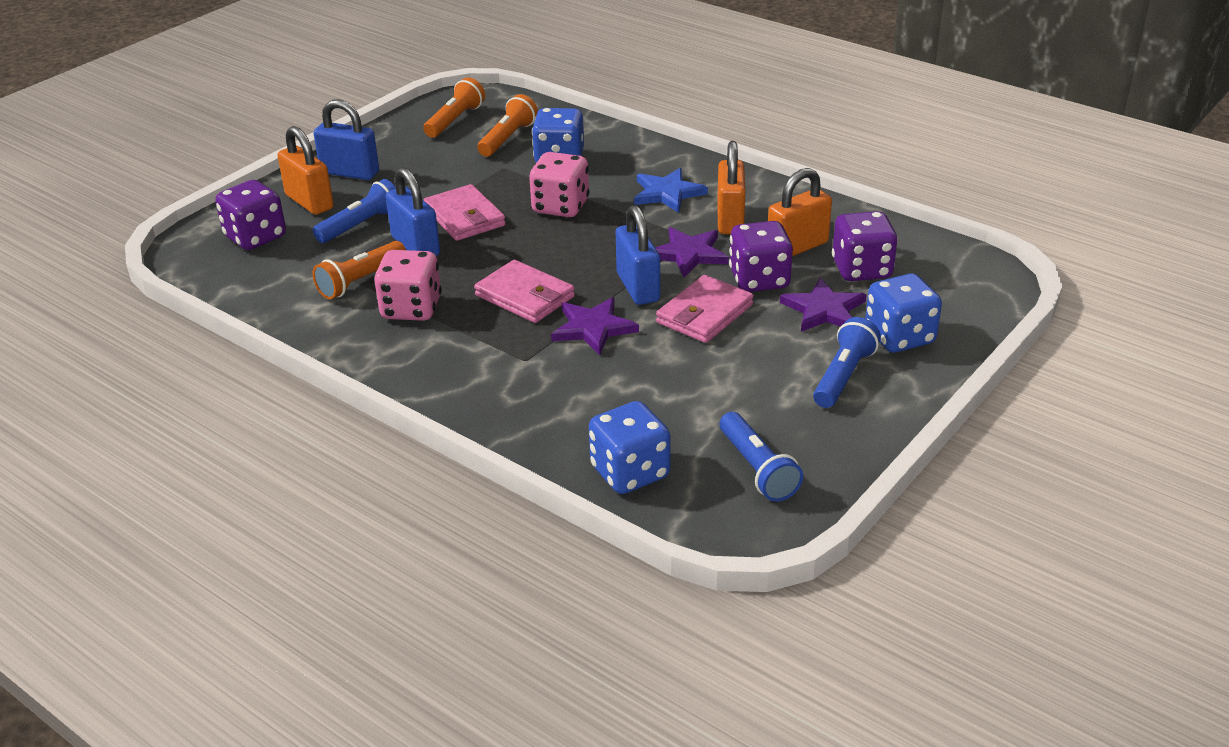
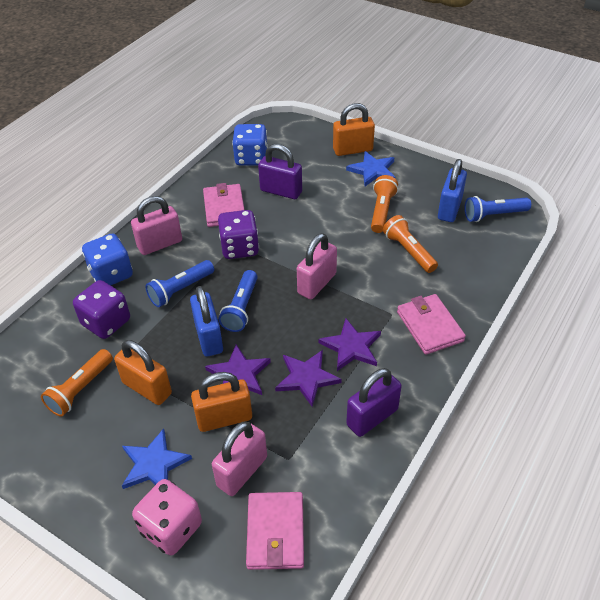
blue dice: [532,108,584,163] [589,401,670,494] [865,274,942,352] = 3 -> [82,233,133,285] [232,124,268,166] = 2
blue padlock: [314,99,379,180] [386,167,440,256] [616,205,660,305] = 3 -> [190,286,223,357] [438,159,467,222] = 2
blue star: [634,168,708,213] = 1 -> [122,428,192,489] [346,151,395,186] = 2
pink dice: [374,250,442,321] [529,152,590,217] = 2 -> [132,479,202,555] = 1
pink padlock: none = 0 -> [131,196,182,255] [212,422,267,496] [297,233,337,299] = 3
purple dice: [215,180,286,250] [729,221,793,292] [832,211,898,281] = 3 -> [73,280,130,339] [218,210,259,259] = 2
purple padlock: none = 0 -> [258,144,302,199] [346,368,402,437] = 2

